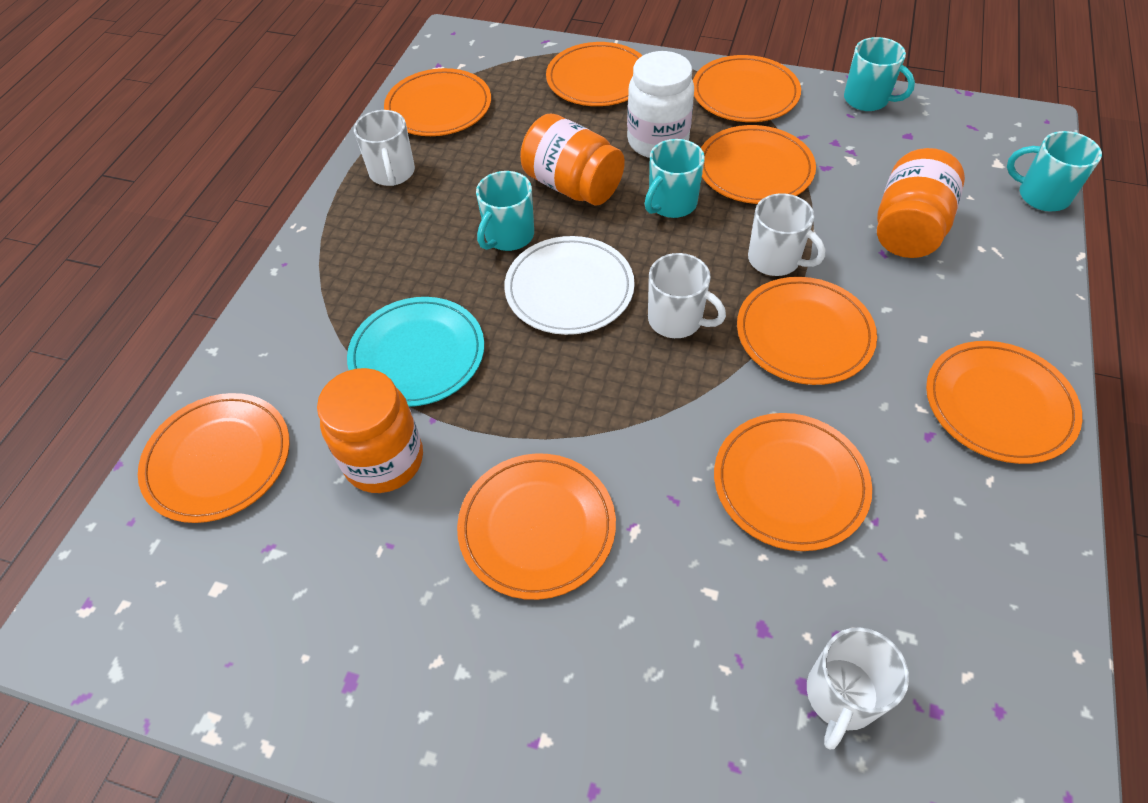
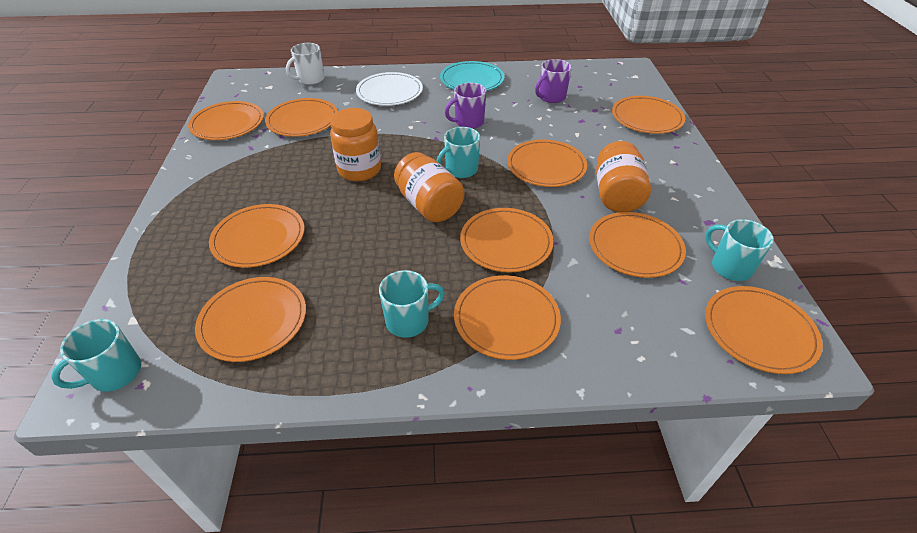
orange plate: [138,393,290,523] [384,68,491,136] [457,454,616,600] [546,42,643,106] [693,55,801,122] [701,125,816,204] [714,413,872,551] [737,277,877,385] [926,341,1082,464] = 9 -> [188,101,264,140] [195,277,306,362] [209,204,304,268] [265,98,338,137] [454,275,561,360] [460,208,554,272] [507,139,587,187] [589,212,686,278] [612,96,685,134] [705,286,823,374] = 10
purple mug: none = 0 -> [445,83,486,129] [535,59,572,103] = 2
white jar: [627,51,694,158] = 1 -> none = 0
white mug: [354,110,415,186] [648,253,726,338] [748,193,825,276] [807,627,909,749] = 4 -> [286,43,324,85] = 1

